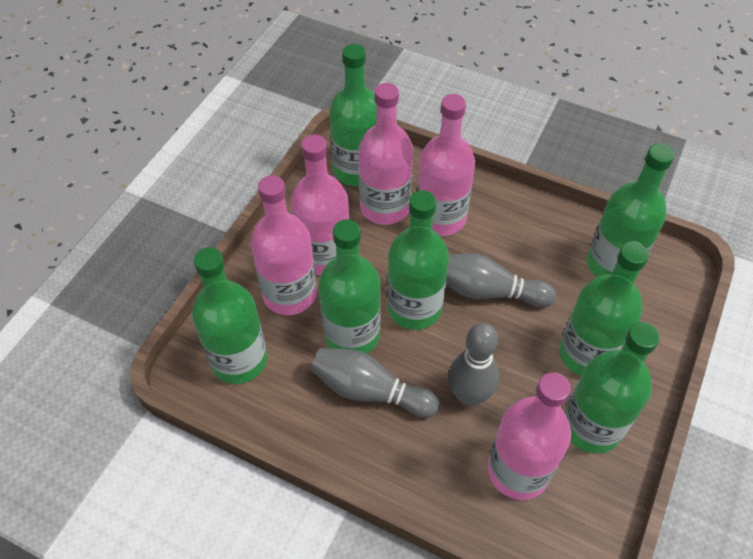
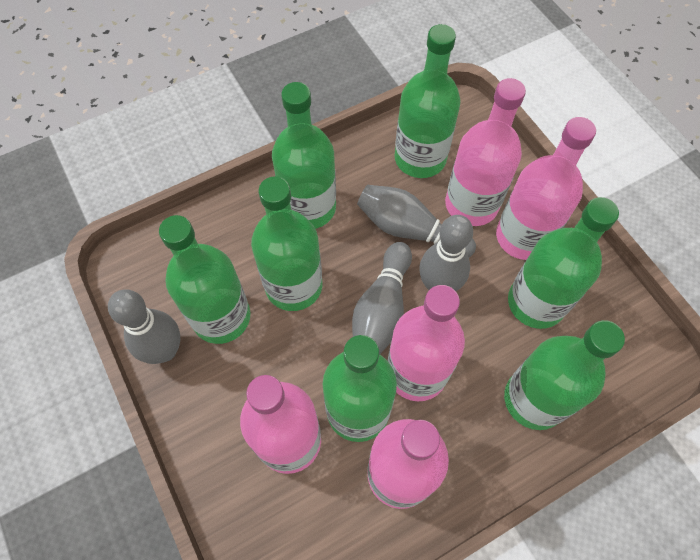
grey bowling pin: [311,348,440,418] [446,253,556,307] [449,323,499,406] = 3 -> [108,289,181,364] [352,242,412,354] [357,185,476,258] [419,215,473,291] = 4

